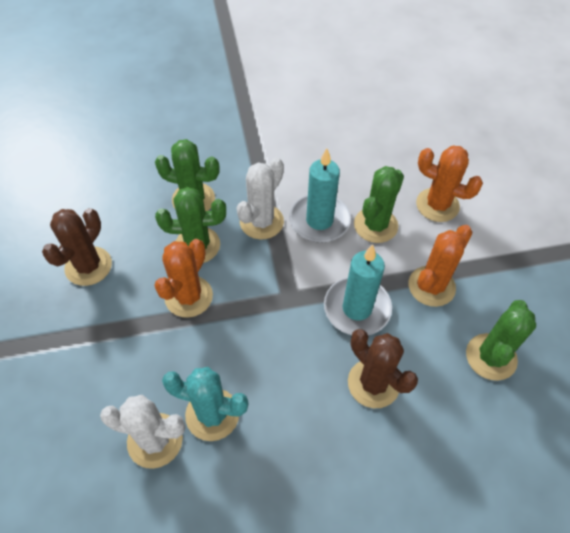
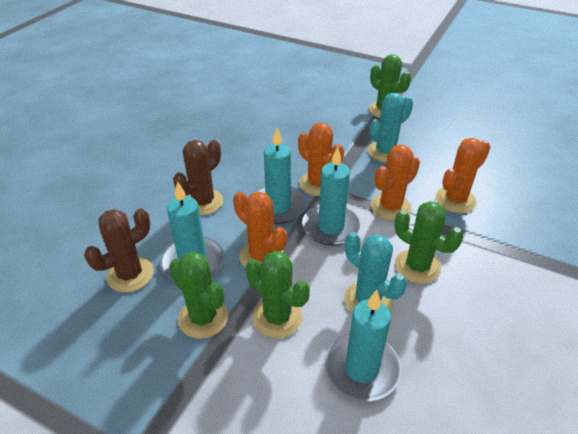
orange cactus: [154,239,213,318] [408,225,473,307] [416,146,483,222] = 3 -> [233,191,287,268] [298,123,344,196] [371,144,420,221] [436,138,490,213] = 4
turquoise cactus: [162,367,249,441] = 1 -> [344,232,407,314] [368,93,413,162] = 2
turquoise candle: [289,148,351,243] [324,244,392,335] = 2 -> [161,181,224,280] [257,128,307,224] [302,146,361,246] [324,290,401,401] = 4
white cactus: [100,395,185,469] [237,158,284,239] = 2 -> none = 0

